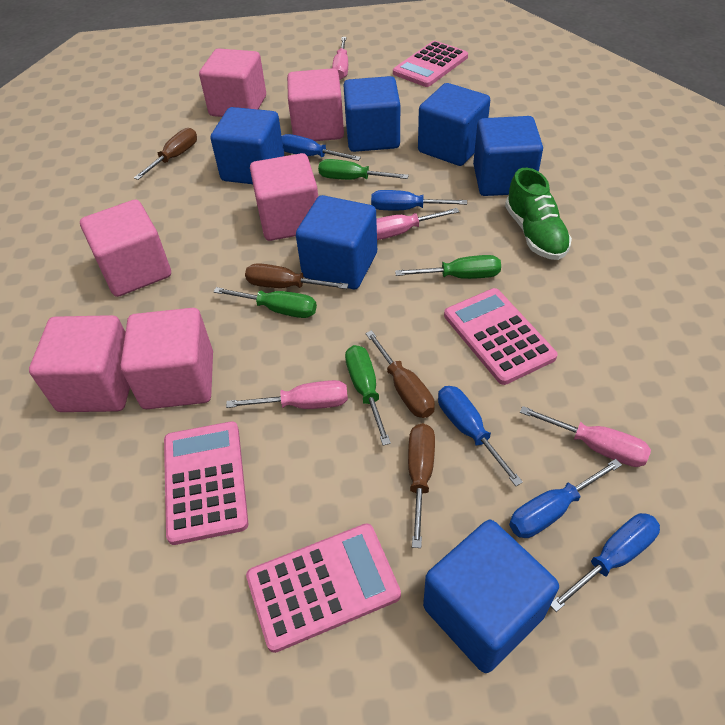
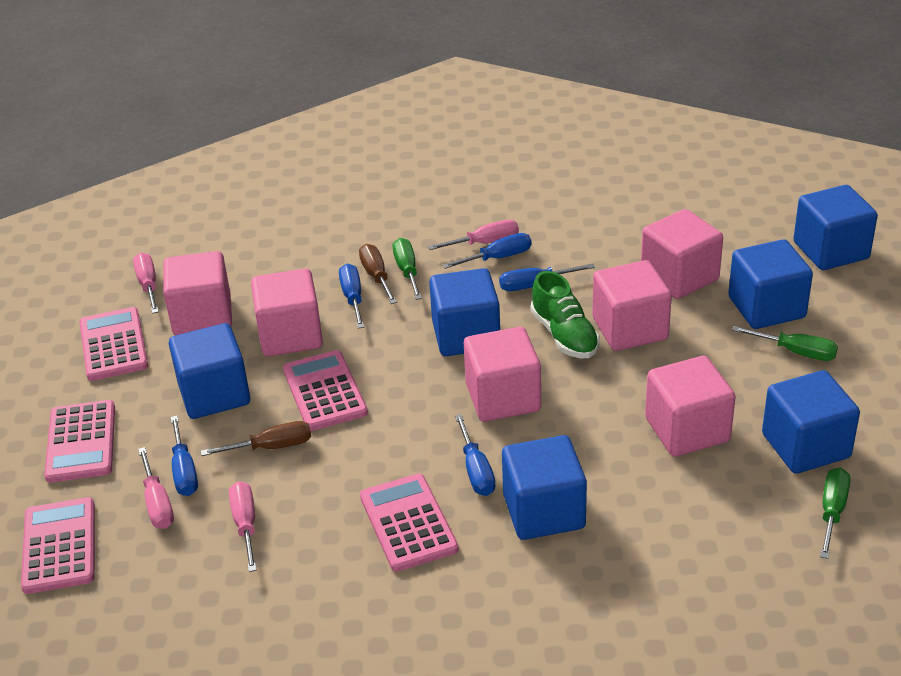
brown screwdriver: [134,128,197,180] [245,263,349,289] [365,330,435,418] [408,423,435,548] = 4 -> [201,421,311,456] [359,244,397,304] = 2
green screwdriver: [214,287,317,318] [318,159,409,180] [345,345,391,446] [395,255,501,279] = 4 -> [393,238,422,300] [732,326,838,361] [820,468,850,559] = 3
pink calculator: [164,421,248,545] [246,523,401,653] [393,41,468,87] [444,288,558,385] = 4 -> [21,497,95,594] [44,400,115,483] [79,307,148,381] [283,350,368,431] [360,473,459,572] = 5

